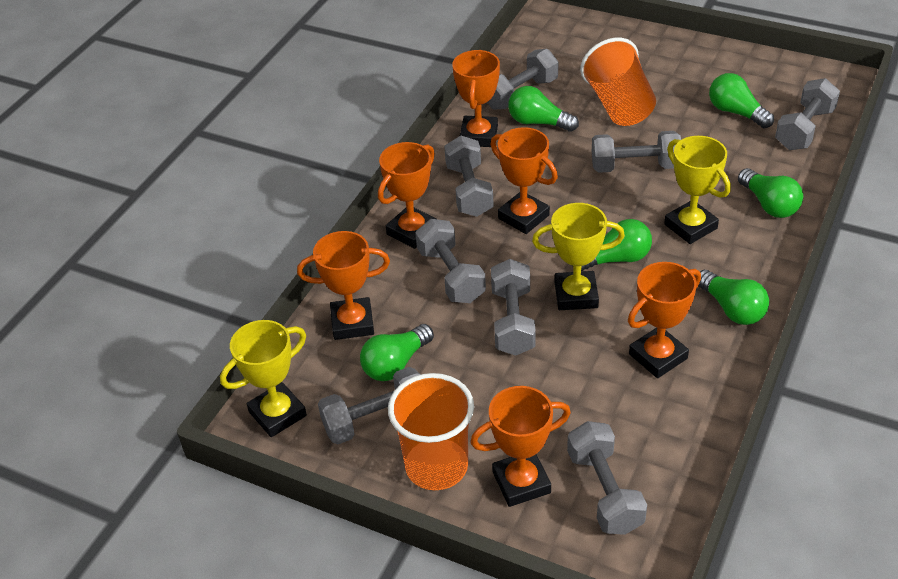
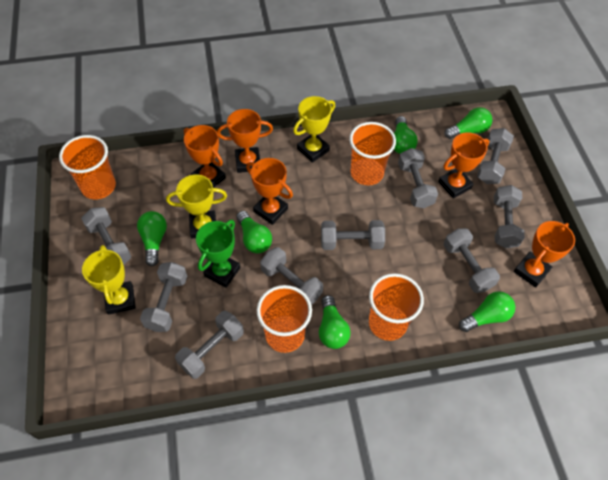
green trophy: none = 0 -> [196,220,241,288] = 1
grey dumbbell: [318,367,421,444] [415,219,486,303] [444,136,494,217] [487,49,558,110] [491,259,536,356] [567,421,647,535] [592,131,681,173] [775,78,840,150] = 8 -> [81,207,131,265] [140,262,187,332] [175,311,244,379] [260,247,323,305] [321,220,385,250] [398,148,438,208] [444,228,500,293] [477,128,514,184] [494,185,525,248] = 9
orange cup: [388,373,474,490] [580,38,656,126] = 2 -> [59,135,116,199] [257,285,312,353] [349,122,396,185] [369,273,424,341] = 4
orange trophy: [297,231,390,340] [378,142,436,249] [452,50,500,147] [470,386,571,507] [490,127,558,234] [628,262,701,378] = 6 -> [184,125,226,188] [217,109,273,173] [246,158,293,225] [438,132,489,199] [514,221,575,288] = 5

